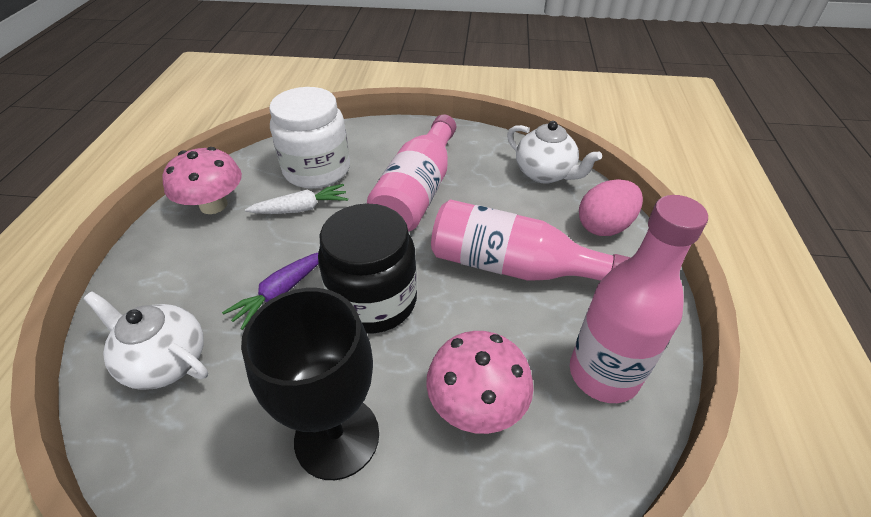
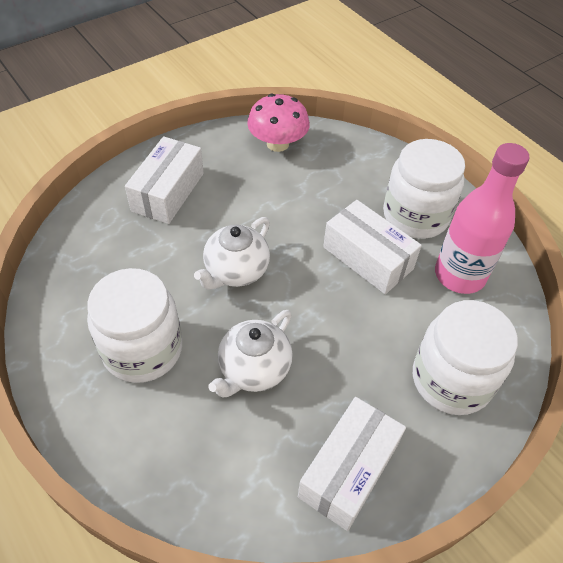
black goblet: [241,288,379,480] = 1 -> none = 0
black jar: [318,203,417,333] = 1 -> none = 0
pink bottle: [367,115,456,232] [431,200,630,281] [570,195,708,403] = 3 -> [435,143,530,294] = 1
pink egg: [579,179,643,236] = 1 -> none = 0
pink mushroom: [162,147,242,214] [426,331,534,434] = 2 -> [247,94,310,152] = 1
purple carrot: [222,253,319,330] = 1 -> none = 0
white box: none = 0 -> [125,136,204,224] [298,397,406,531] [323,200,422,294] = 3
white carrot: [245,184,348,214] = 1 -> none = 0
white jar: [269,87,350,189] = 1 -> [87,268,182,383] [383,139,465,239] [413,300,518,415] = 3

